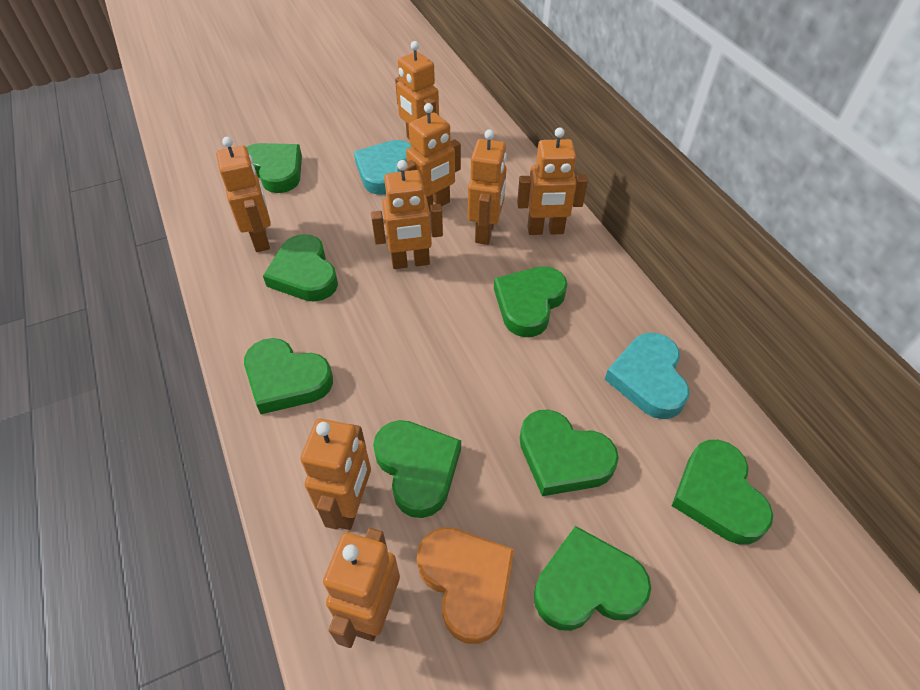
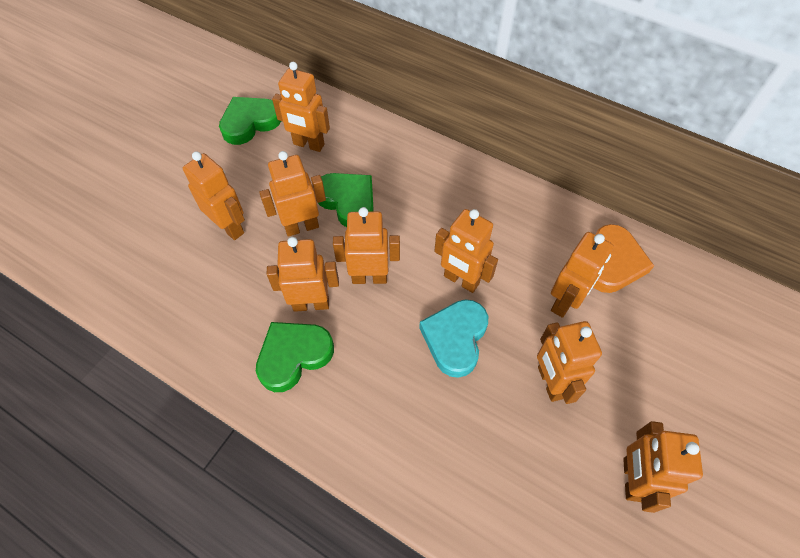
green heart: [244,338,333,414] [246,143,302,193] [263,234,338,302] [373,420,461,518] [494,266,567,337] [520,409,619,496] [534,526,651,631] [672,440,773,544] = 8 -> [219,97,281,145] [256,322,334,392] [318,173,374,227] = 3
orange robot: [216,137,271,252] [300,419,371,530] [323,528,400,648] [371,160,443,269] [395,41,439,138] [404,103,461,211] [468,129,507,245] [517,127,588,235] = 8 -> [183,151,245,240] [259,151,326,237] [267,237,339,312] [272,62,330,152] [333,207,400,284] [434,209,498,293] [537,321,602,404] [551,232,614,318] [623,421,703,513] = 9
turquoise heart: [354,140,412,195] [605,333,689,419] = 2 -> [419,300,488,378] = 1

